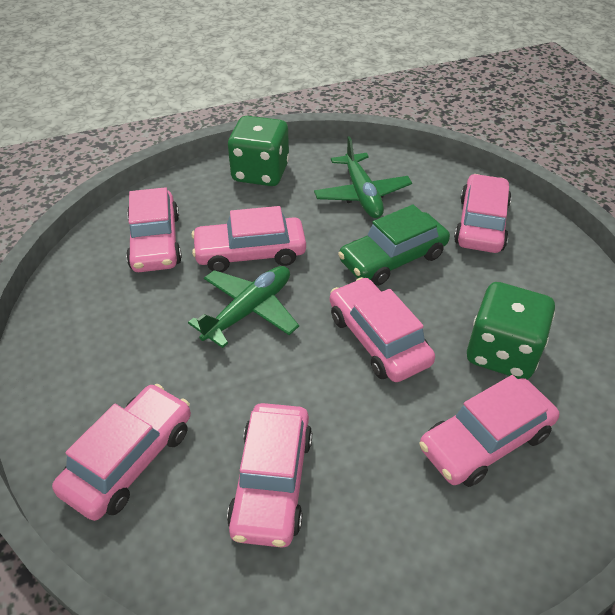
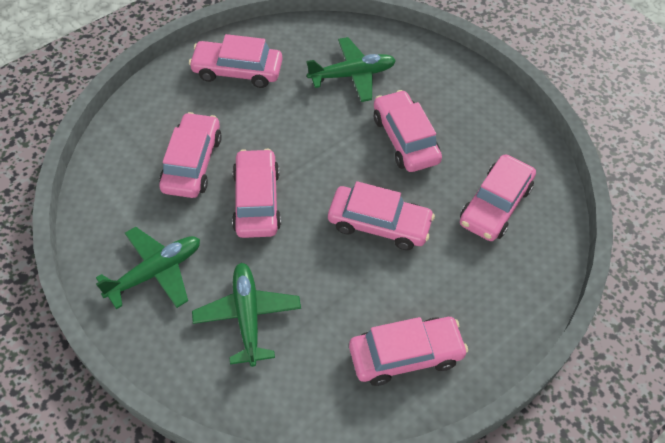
green car: [338,204,450,286] = 1 -> none = 0
green dice: [228,116,289,186] [467,282,555,379] = 2 -> none = 0
green plane: [188,266,299,348] [314,136,412,218] = 2 -> [96,227,200,309] [192,263,301,367] [306,37,396,102] = 3

